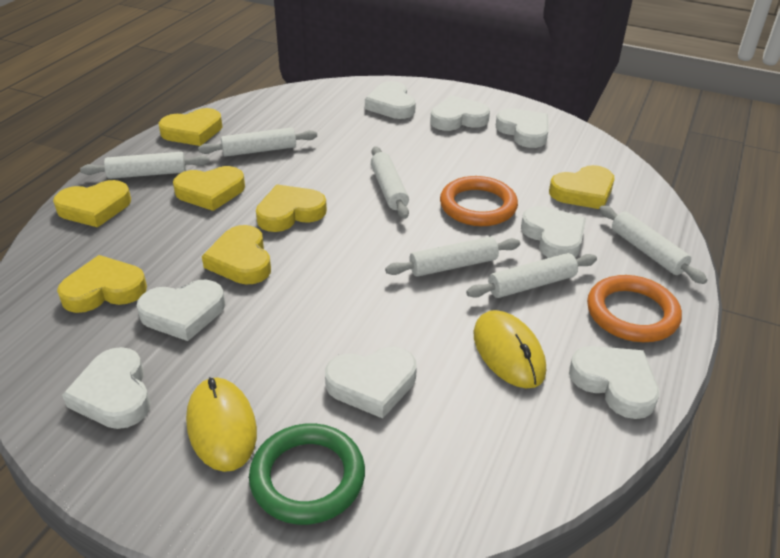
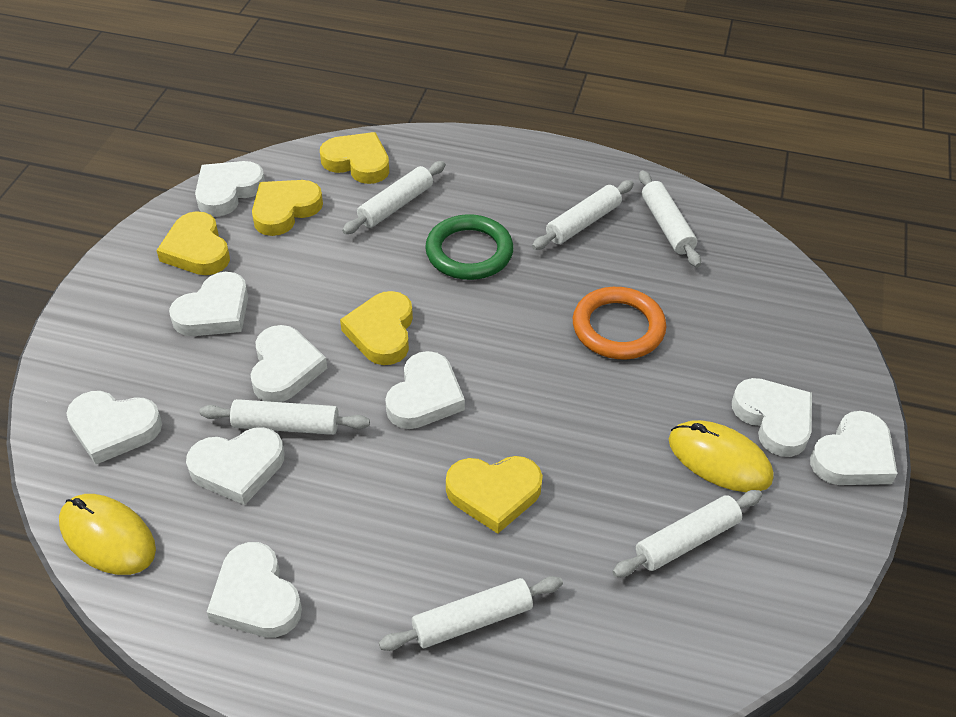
orange ring: [440,176,518,226] [587,275,682,342] = 2 -> [573,287,666,360] = 1
white heart: [62,347,150,429] [137,280,225,341] [325,347,417,419] [365,81,416,119] [430,95,490,131] [496,108,548,148] [521,206,586,258] [569,346,659,419] = 8 -> [66,391,162,464] [169,272,248,336] [186,427,284,505] [195,161,265,217] [207,542,302,638] [250,325,327,402] [385,351,465,429] [732,378,812,457] [810,411,897,485] = 9
yellow heart: [53,180,131,227] [57,255,147,313] [159,108,223,146] [173,166,245,211] [202,225,271,284] [256,185,327,232] [549,165,614,209] = 7 -> [156,211,230,275] [252,180,323,236] [320,132,389,184] [340,291,413,365] [446,456,543,534] = 5

